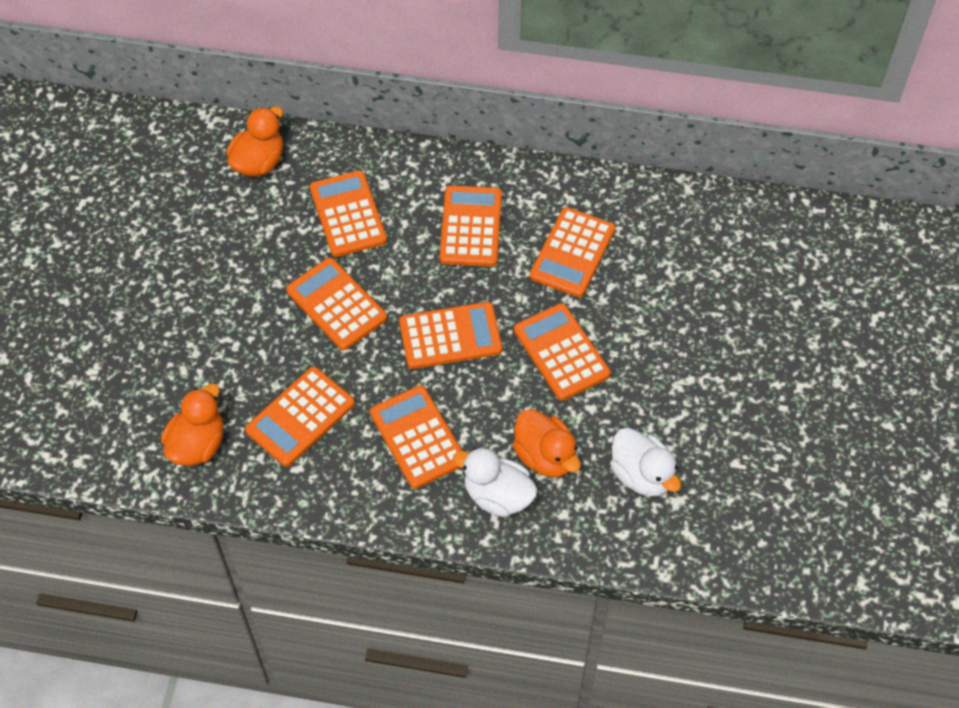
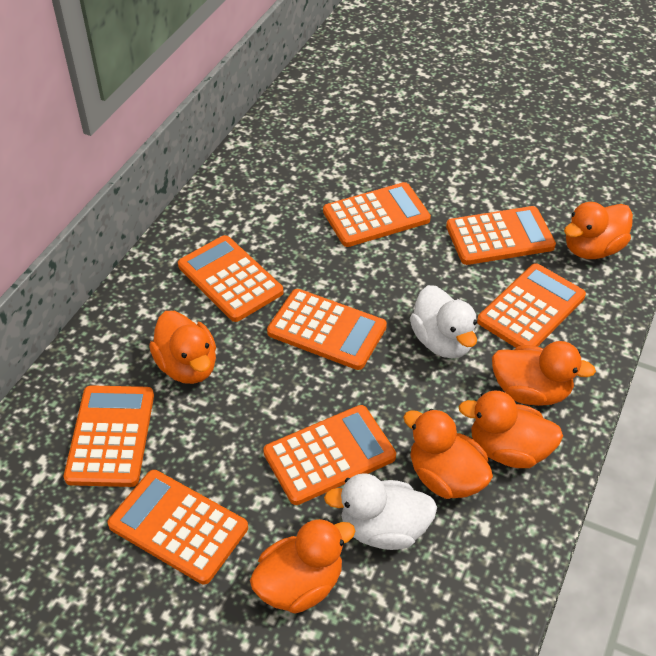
orange duck: [161,383,224,466] [226,106,283,177] [513,409,581,477] = 3 -> [149,311,216,384] [250,518,356,614] [403,409,493,499] [458,391,563,468] [492,341,596,406] [564,202,633,259] = 6

